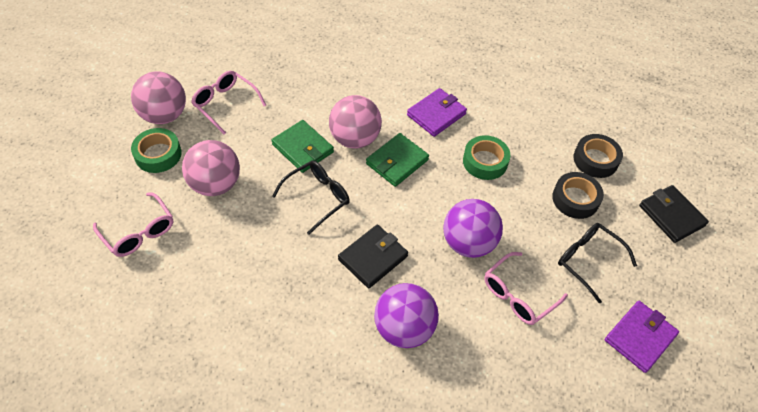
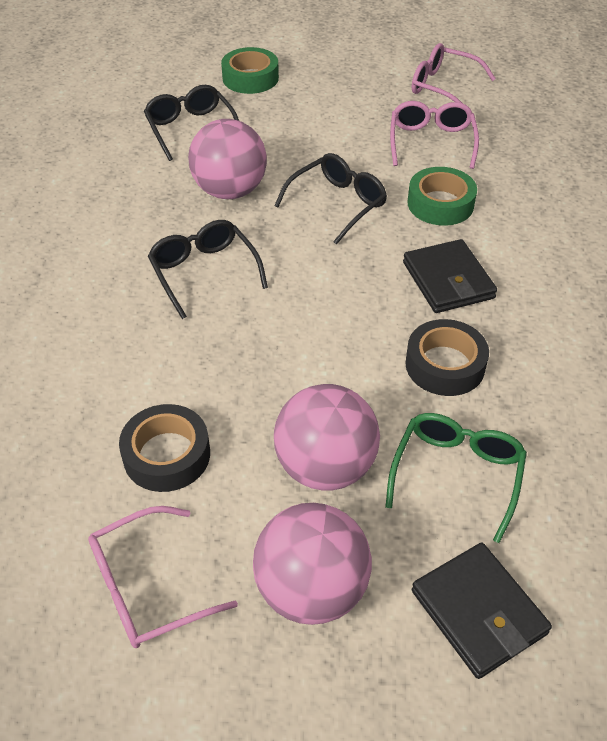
black glasses: [272,161,350,235] [558,223,637,303] = 2 -> [144,85,239,161] [148,220,268,319] [274,153,387,245] = 3
green glasses: none = 0 -> [385,413,527,543] = 1
green wallet: [271,120,334,173] [366,133,429,187] = 2 -> none = 0
purple ball: [374,283,439,348] [443,199,503,258] = 2 -> none = 0
purple wallet: [407,88,467,137] [605,301,679,373] = 2 -> none = 0

